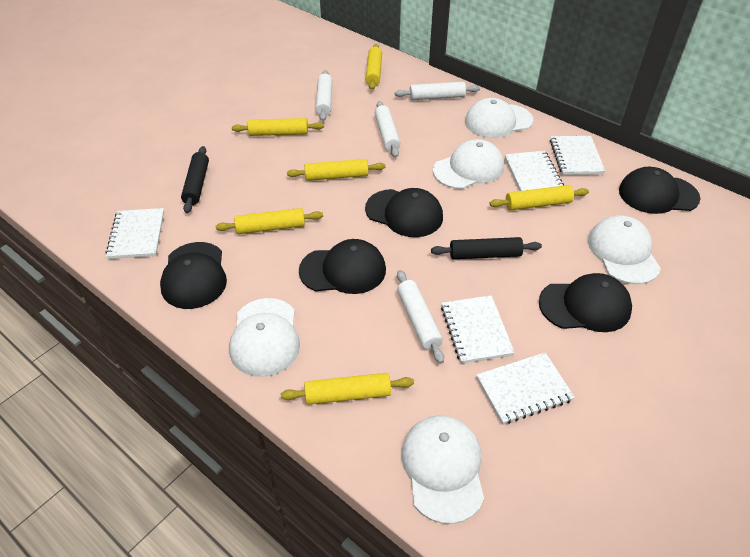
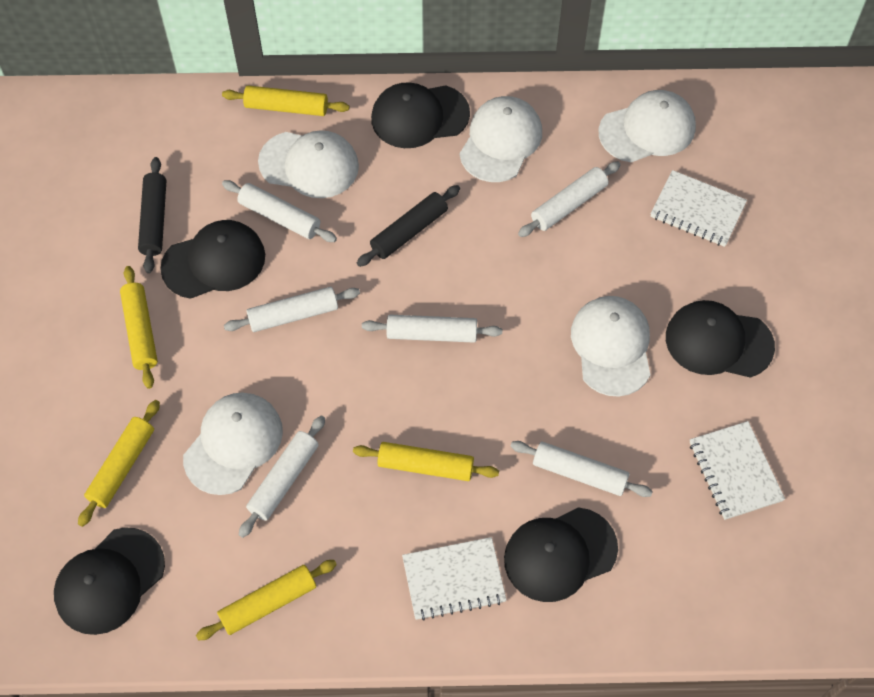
white notebook: [106,208,164,259] [441,295,515,364] [476,352,575,424] [505,151,564,191] [550,136,605,175] = 5 -> [402,537,507,621] [650,170,747,247] [690,421,785,520] = 3
white rolling pin: [316,70,332,121] [375,101,401,157] [395,82,480,100] [397,270,444,364] = 4 -> [222,180,337,242] [224,287,360,332] [239,416,325,538] [362,315,502,343] [511,441,653,497] [518,161,621,237] = 6
yellow rolling pin: [216,208,323,234] [232,118,324,136] [281,373,414,405] [287,159,385,181] [366,44,382,90] [490,185,589,210] = 6 -> [78,400,160,527] [120,266,158,389] [196,560,337,640] [222,86,349,116] [353,442,499,481] = 5

